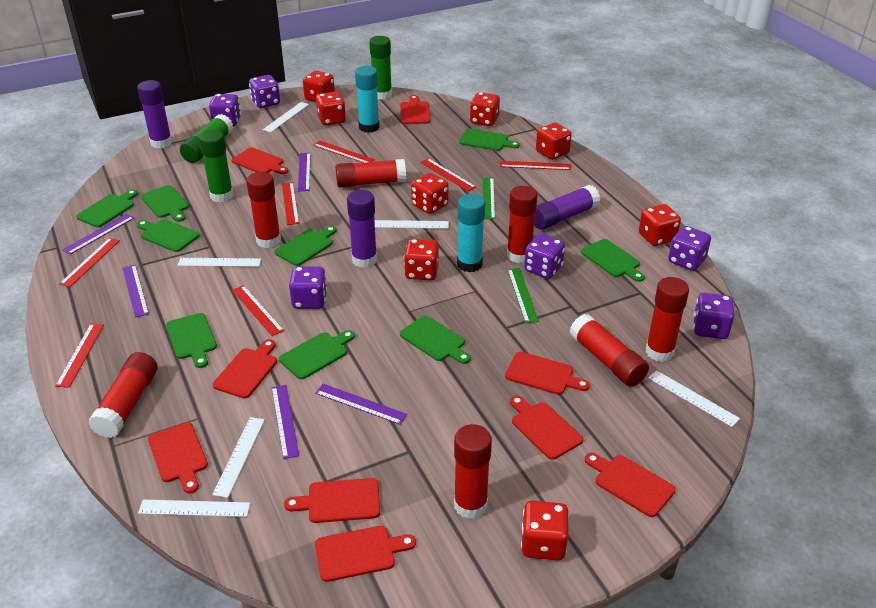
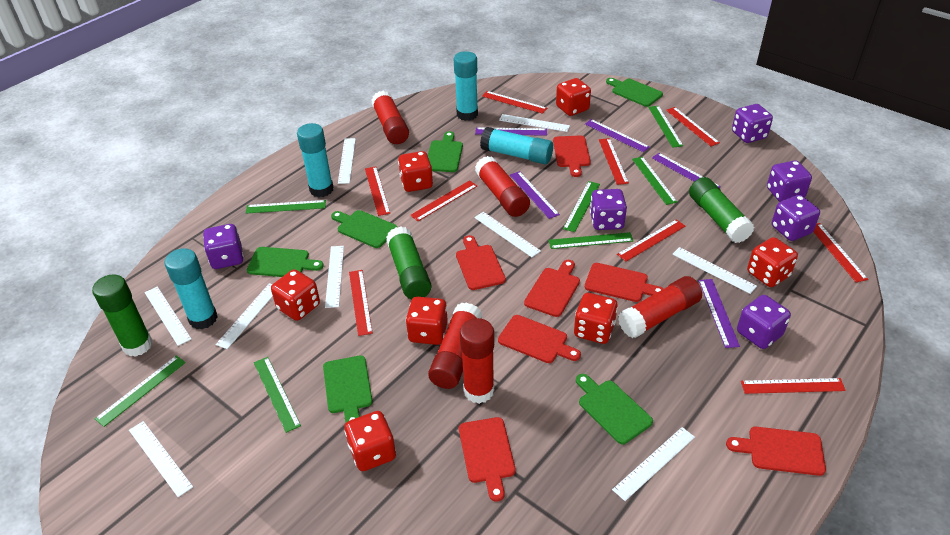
green cutting board: [76,189,138,228] [137,219,200,252] [141,185,189,222] [166,313,217,368] [275,226,337,266] [279,330,355,379] [400,316,471,364] [459,128,520,151] [581,239,645,282] = 9 -> [247,247,324,277] [323,356,373,423] [331,210,397,248] [428,131,463,172] [576,374,653,444] [606,78,663,107] = 6
green ruler: [482,177,495,219] [507,268,539,323] = 2 -> [95,355,186,427] [246,200,326,214] [254,357,301,433] [549,232,633,249] [563,181,600,232] [632,157,677,205] [648,106,683,148] = 7
purple glue stick: [137,80,172,148] [347,190,377,268] [534,185,600,230] = 3 -> none = 0
red cutting board: [148,422,208,493] [213,339,277,399] [232,148,288,174] [284,478,380,523] [315,526,416,582] [400,95,430,124] [505,352,590,395] [510,396,583,460] [585,453,676,517] = 9 -> [456,235,506,290] [459,417,516,502] [498,315,581,363] [524,260,580,317] [553,135,591,177] [585,263,664,302] [726,427,826,476] = 7
red dice: [303,70,335,102] [316,92,346,125] [404,239,439,280] [411,173,449,214] [470,92,500,126] [521,501,569,560] [536,123,572,160] [639,204,681,246] = 8 -> [271,269,320,321] [345,411,396,471] [398,151,433,192] [406,297,448,345] [556,78,591,116] [574,293,618,344] [747,237,798,287] = 7
red glue stick: [88,352,158,438] [246,172,281,248] [336,159,406,187] [454,424,492,519] [507,186,537,263] [570,314,649,387] [646,277,689,362] = 7 -> [371,91,409,144] [428,302,482,389] [460,318,494,404] [475,156,530,217] [618,276,702,338] = 5
red ruler: [55,324,104,388] [59,238,120,287] [232,285,284,336] [282,182,299,225] [313,140,375,163] [420,158,476,191] [500,161,571,170] = 7 -> [349,270,373,336] [365,167,390,216] [410,180,477,221] [482,91,547,114] [599,138,629,185] [617,219,685,262] [666,107,720,146] [741,378,846,394] [813,223,868,283] = 9
turquoise glue stick: [355,66,379,133] [457,194,485,272] = 2 -> [165,248,218,329] [297,123,334,197] [454,51,478,121] [480,127,553,164] = 4
white ruler: [138,500,250,517] [178,258,261,267] [212,417,265,498] [262,102,309,132] [375,220,449,229] [648,370,740,427] = 6 -> [129,421,193,497] [145,286,191,346] [216,283,273,349] [325,246,344,308] [338,138,356,184] [474,212,541,257] [499,114,570,132] [612,427,695,501] [672,247,757,294] = 9

